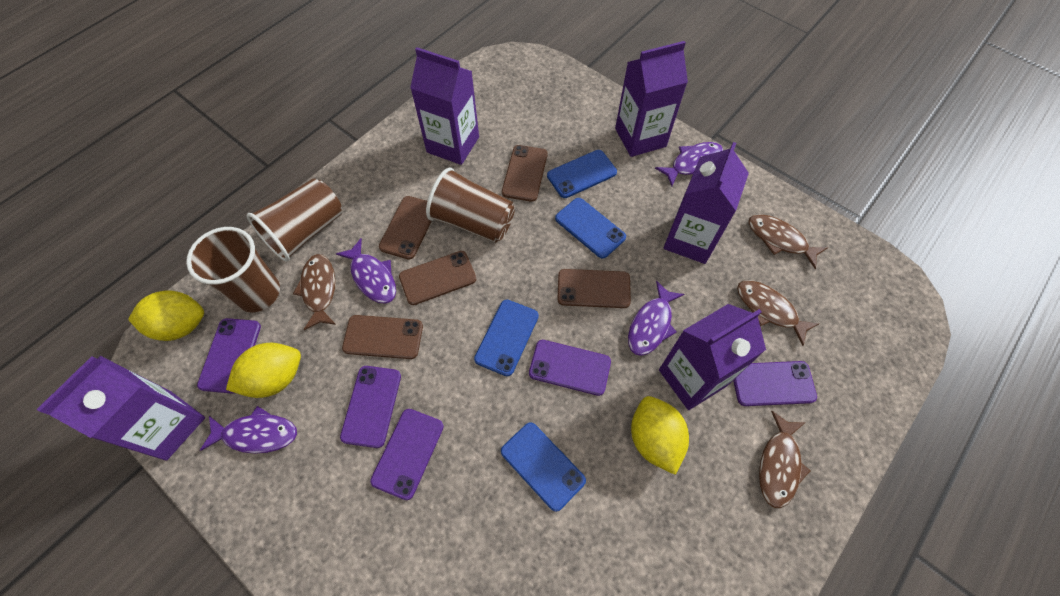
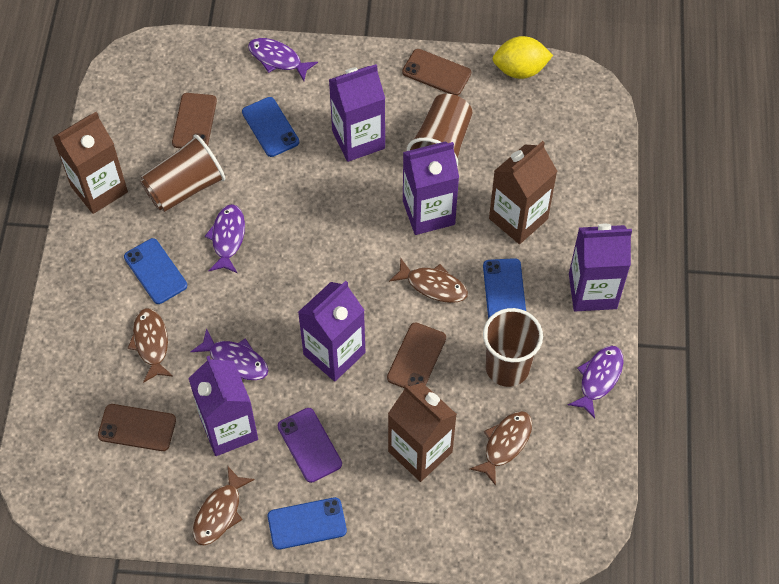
brown carton: none = 0 -> [53,112,128,214] [388,383,457,482] [489,141,557,244] = 3
brown phone: [342,315,423,359] [379,196,432,260] [399,251,476,305] [502,145,548,202] [557,269,631,308] = 5 -> [98,404,176,451] [172,93,217,148] [387,322,446,388] [402,49,471,96] = 4
purple phone: [197,318,261,394] [340,366,401,448] [370,409,444,500] [529,340,611,396] [733,361,817,406] = 5 -> [278,408,342,483] = 1
yellow lemon: [128,290,204,341] [226,343,301,398] [631,396,689,475] = 3 -> [492,36,553,79] = 1

